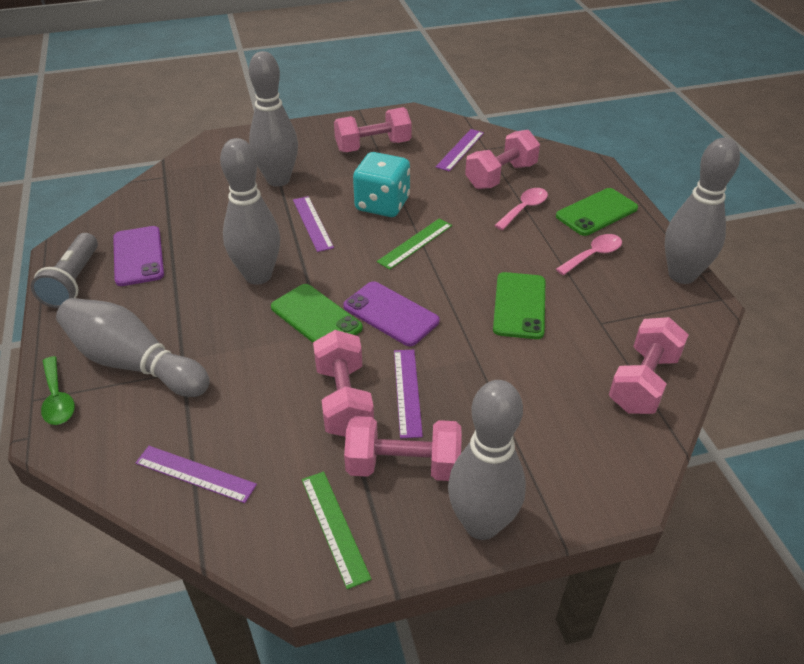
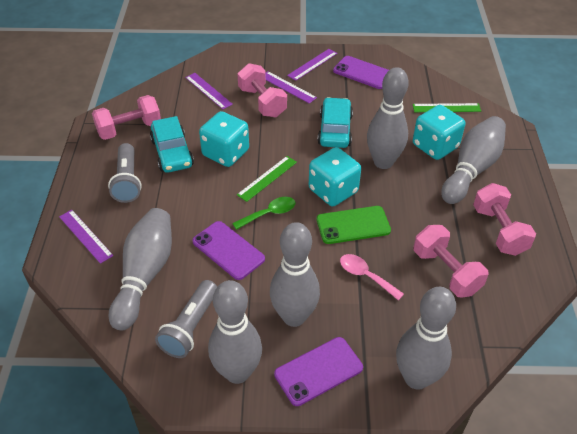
green phone: [271,284,363,343] [493,272,545,339] [556,188,638,236] = 3 -> [317,206,391,244] = 1
grey bowling pin: [56,298,210,397] [220,138,280,285] [249,51,298,187] [448,380,526,540] [665,138,740,284] = 5 -> [109,208,172,331] [208,280,262,384] [270,222,320,327] [367,67,409,169] [396,287,456,390] [441,116,506,204] = 6
grey flashlight: [31,233,98,308] = 1 -> [108,143,142,203] [155,280,217,358] = 2
pink dumbbell: [313,330,374,437] [334,107,412,152] [344,416,462,481] [465,130,540,189] [609,317,688,414] = 5 -> [92,95,161,140] [237,63,287,117] [414,225,488,298] [473,183,536,256] = 4
pink spoon: [494,188,548,230] [556,234,622,275] = 2 -> [340,254,404,301] = 1
purple phone: [113,226,164,286] [343,281,440,346] = 2 -> [193,221,265,280] [274,337,363,406] [333,56,389,89] = 3
turquoise car: none = 0 -> [150,116,194,173] [318,97,353,148] = 2
turquoise dice: [353,152,410,217] = 1 -> [199,111,249,167] [309,147,361,206] [413,105,465,160] = 3

